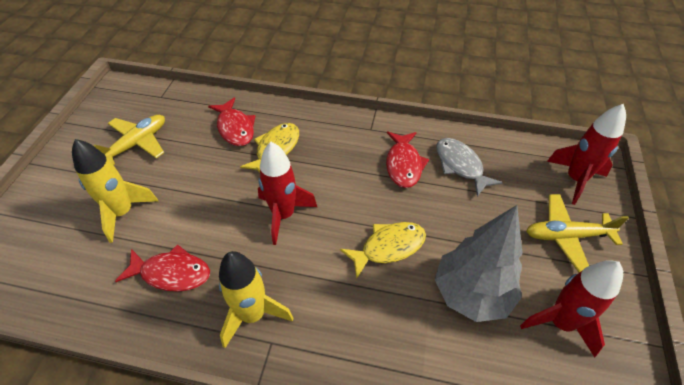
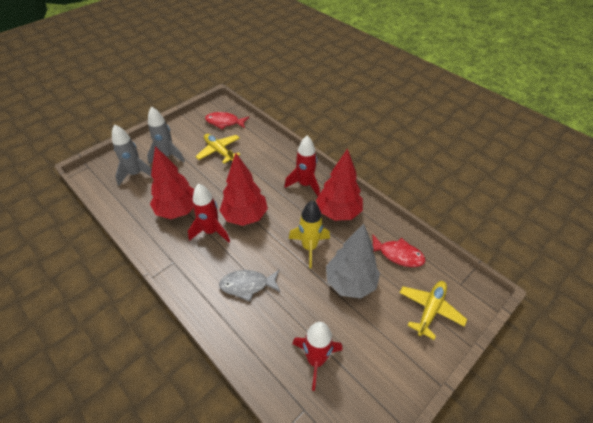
grey rocket: none = 0 -> [112,124,152,186] [147,107,185,165] = 2
red fish: [115,244,210,292] [208,97,255,146] [386,132,429,188] = 3 -> [205,112,249,129] [372,234,426,267] = 2
red tree: none = 0 -> [150,146,194,219] [219,153,268,226] [316,148,363,221] = 3
yellow fish: [240,123,299,172] [340,222,426,279] = 2 -> none = 0
yellow rocket: [72,139,158,243] [219,251,293,348] = 2 -> [289,201,330,268] = 1

